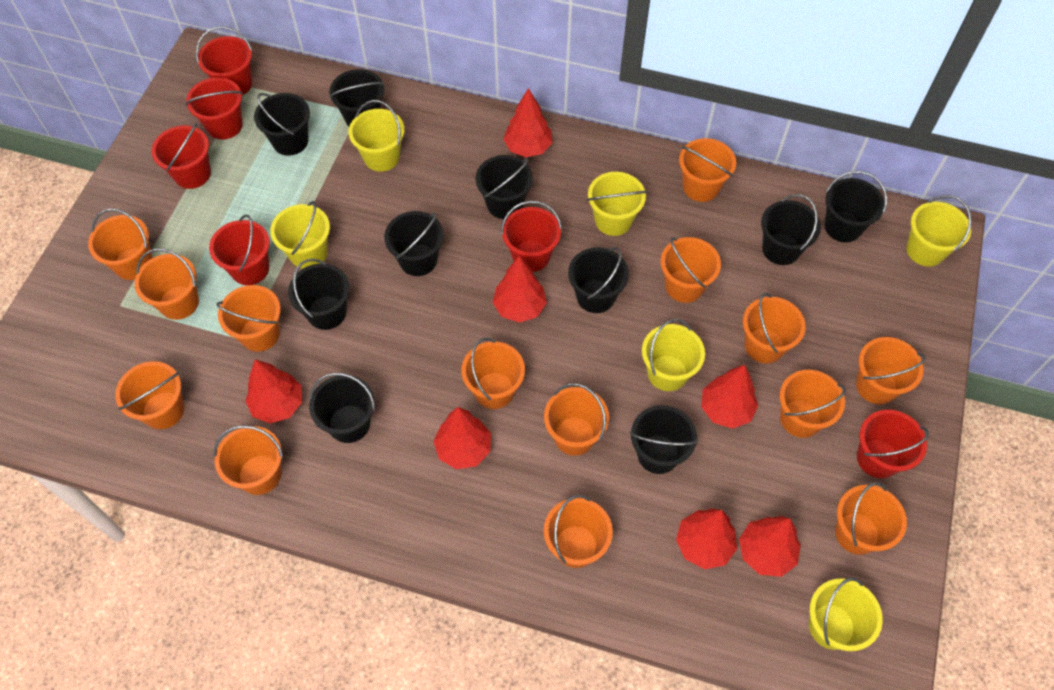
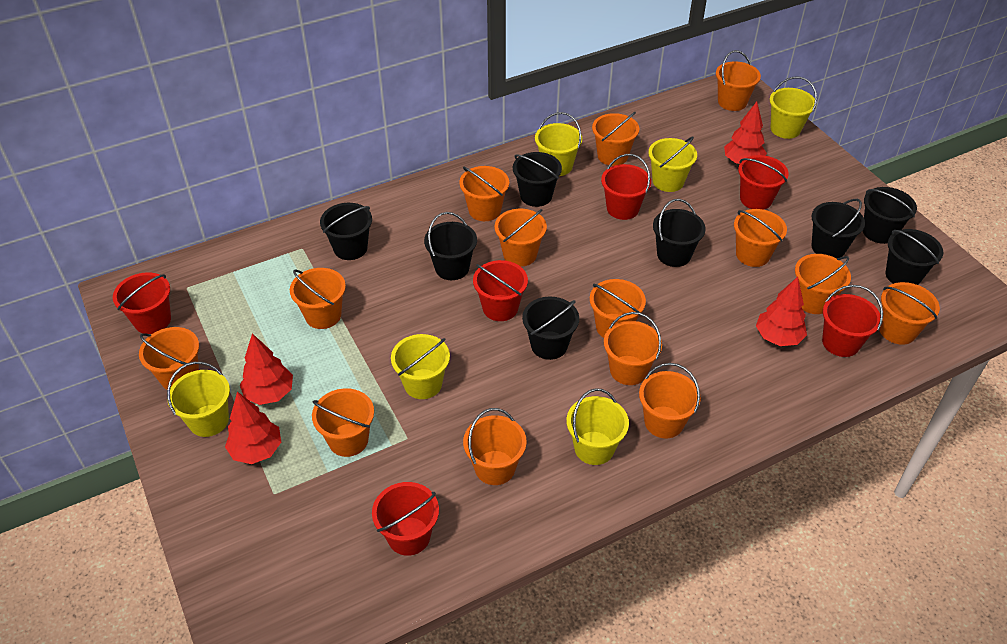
black bucket: [254,93,310,156] [288,259,350,330] [309,373,375,443] [329,69,385,126] [384,211,444,276] [476,155,533,219] [568,247,629,313] [630,405,698,474] [761,194,821,265] [824,171,887,242] = 10 -> [320,203,372,260] [424,212,477,280] [513,152,562,207] [522,296,579,360] [653,199,706,267] [811,199,865,258] [863,187,917,244] [886,229,943,285] = 8
red tree: [245,359,302,423] [433,407,491,469] [493,256,547,323] [503,88,553,157] [676,508,737,569] [701,365,758,429] [739,516,801,577] = 7 -> [225,392,281,464] [240,333,293,405] [724,102,767,164] [756,277,807,346] = 4

